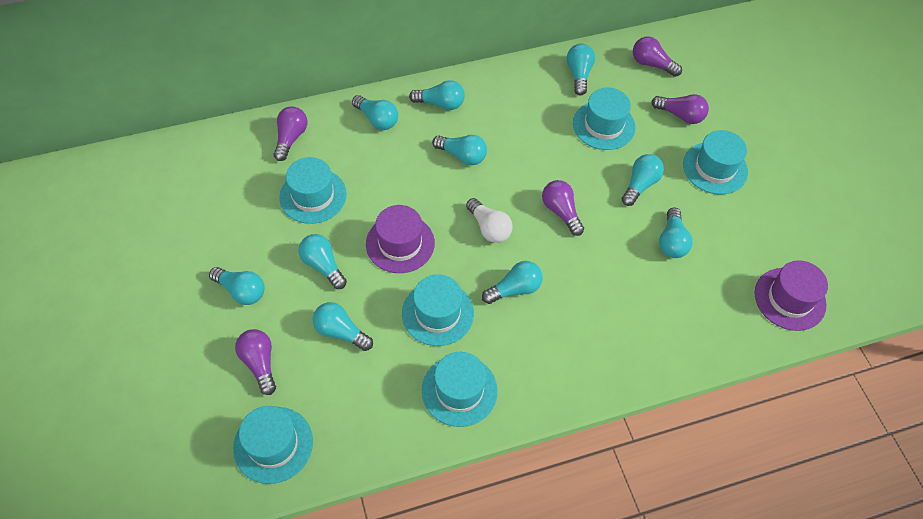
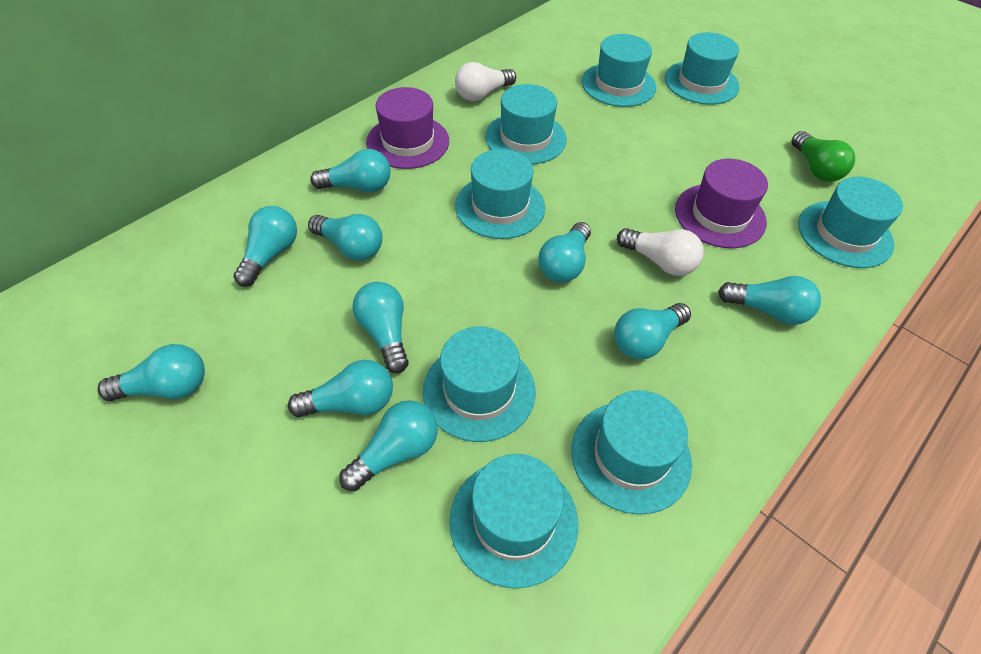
green light bulb: none = 0 -> [792,131,855,182] = 1
purple light bulb: [235,329,276,395] [274,106,307,161] [542,180,584,236] [633,37,682,77] [651,94,709,124] = 5 -> none = 0
turquoise hat: [233,406,313,484] [279,157,347,224] [402,274,474,346] [422,352,498,427] [573,88,636,150] [683,130,748,195] = 6 -> [422,326,536,442] [449,454,578,589] [455,149,545,239] [485,84,567,164] [571,390,692,515] [581,34,656,107] [664,32,740,105] [798,177,903,268] = 8
white light bulb: [466,198,513,243] = 1 -> [455,62,516,101] [617,228,704,276] = 2

